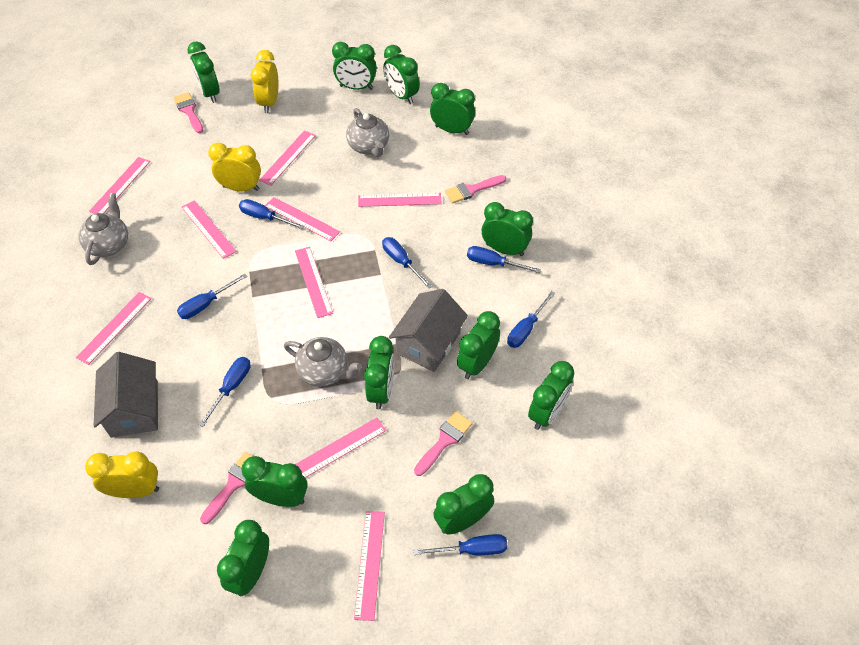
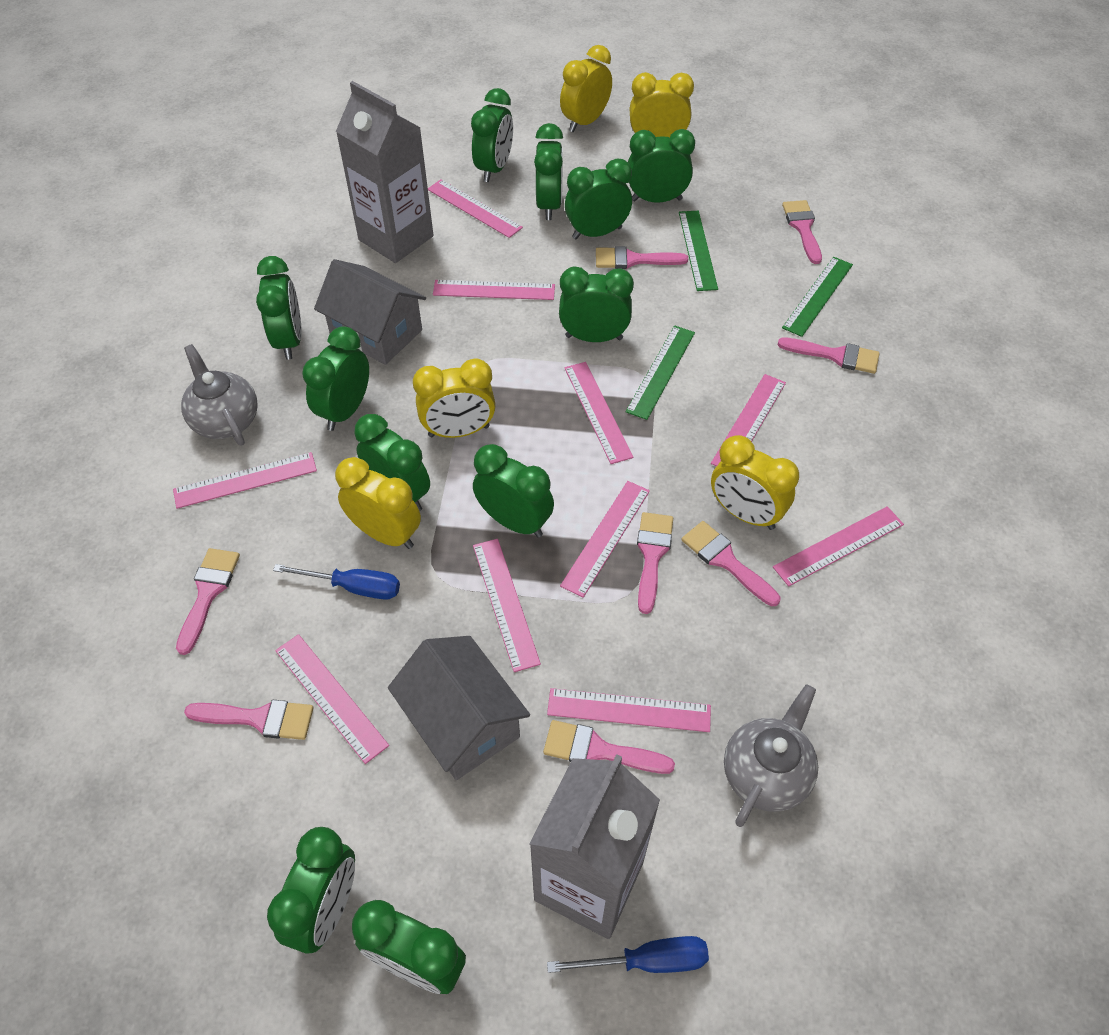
blue screwdriver: [177,273,247,319] [199,357,251,427] [239,199,304,229] [382,237,432,289] [413,534,508,555] [467,246,541,273] [507,291,556,348] = 7 -> [273,564,400,600] [547,936,709,973] = 2
green ruler: none = 0 -> [626,326,695,420] [679,211,718,291] [782,257,853,337] = 3
grey carton: none = 0 -> [336,81,433,263] [529,754,660,939] = 2
grey teapot: [79,193,128,265] [284,337,362,387] [346,108,389,157] = 3 -> [181,344,258,446] [724,684,818,827] = 2
pink brush: [173,92,203,133] [200,452,252,524] [414,411,473,476] [445,175,506,203] = 4 -> [176,548,240,655] [184,700,314,740] [543,720,675,774] [596,246,688,269] [637,512,673,614] [682,521,780,606] [777,337,880,374] [782,200,822,264] = 8
pink ruler: [76,292,152,365] [89,157,150,214] [182,200,237,259] [259,131,316,186] [265,197,340,241] [295,247,333,318] [295,417,386,478] [354,511,385,621] [358,193,442,207] = 9 -> [173,452,317,509] [275,634,389,764] [428,180,523,238] [433,280,555,300] [473,539,541,672] [547,688,711,732] [560,481,650,597] [564,362,633,464] [711,374,786,466] [773,506,904,587] = 10
yellow clock: [85,452,159,498] [208,143,261,192] [251,50,279,113] = 3 -> [335,457,421,549] [413,358,496,438] [560,45,612,132] [630,72,694,137] [711,435,799,530] = 5

